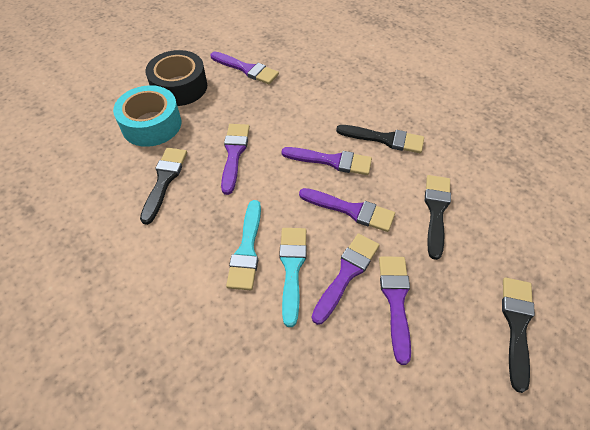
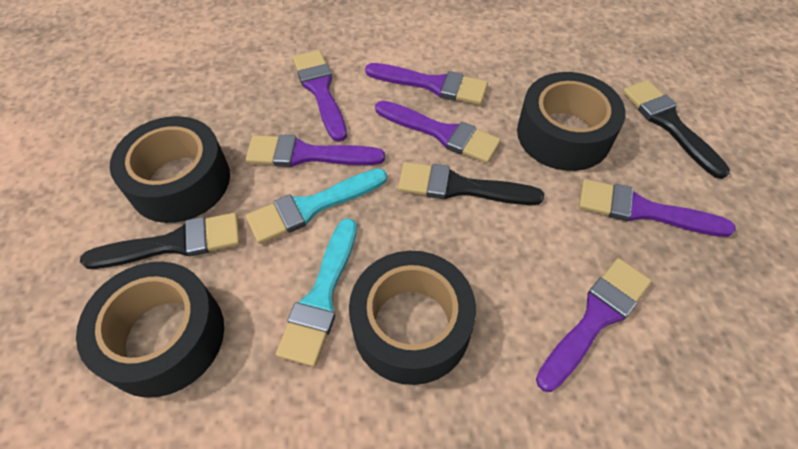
black brush: [140,148,187,225] [336,125,424,153] [425,175,451,260] [502,278,535,393] = 4 -> [80,213,240,269] [398,162,544,205] [623,80,730,179] = 3
black tape: [145,50,207,106] = 1 -> [76,262,224,398] [110,116,230,223] [349,251,476,385] [517,72,625,171] = 4
turquoise tape: [113,85,181,147] = 1 -> none = 0

